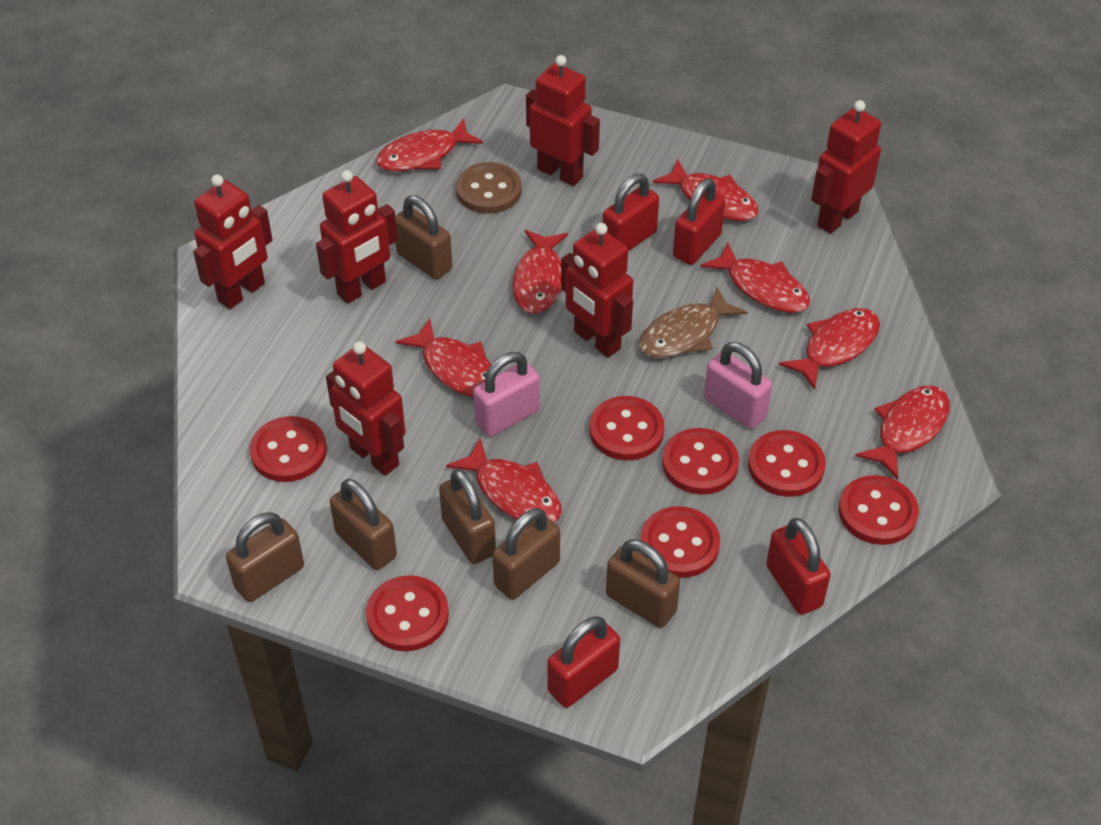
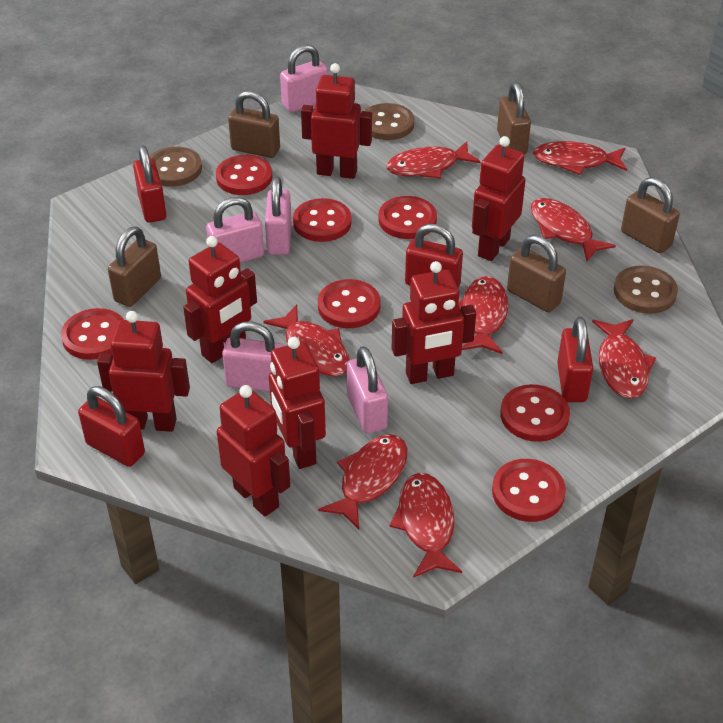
brown button: [456,162,522,214] = 1 -> [149,147,202,187] [365,103,414,140] [614,265,678,314] = 3
brown fish: [639,287,747,358] = 1 -> none = 0
brown padlock: [226,512,304,602] [330,479,397,570] [395,195,452,279] [439,469,496,564] [492,508,560,600] [606,539,680,628] = 6 -> [108,227,161,307] [228,91,280,158] [497,82,531,154] [507,235,566,312] [621,177,680,253] = 5
pink padlock: [473,352,540,437] [704,342,772,429] = 2 -> [206,197,264,263] [222,321,283,392] [265,176,292,255] [280,45,328,112] [347,346,388,434] = 5
red robot: [193,174,273,309] [316,170,398,304] [326,341,406,476] [526,55,600,186] [561,223,633,358] [811,100,881,234] = 6 -> [97,311,190,432] [183,236,257,363] [217,385,290,517] [269,337,326,469] [301,63,372,179] [392,261,476,384] [472,136,526,261] = 7

